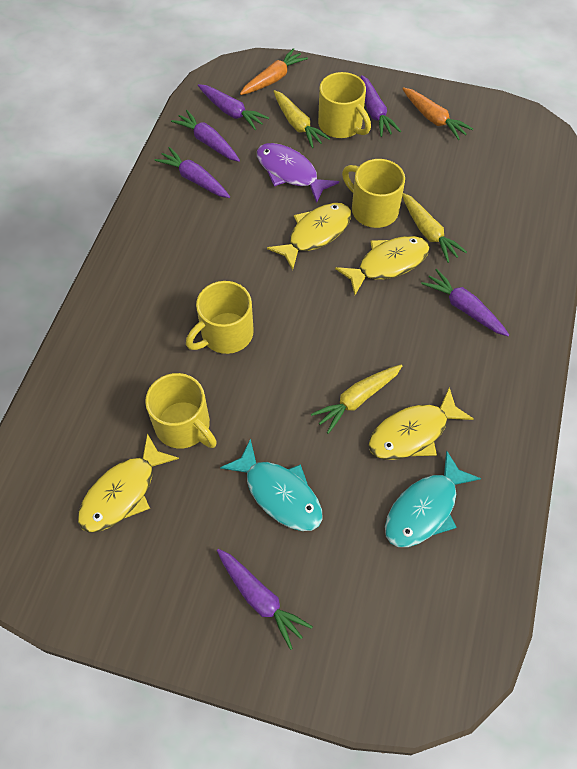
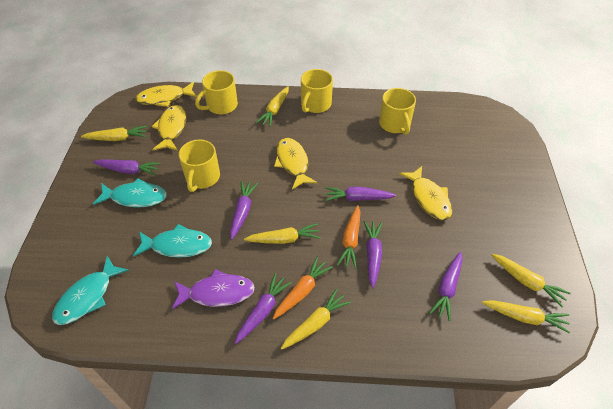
turquoise fish: [220,438,322,531] [385,451,481,547] = 2 -> [52,256,129,325] [93,178,167,207] [133,224,212,258] = 3
yellow carrot: [273,90,330,148] [311,365,402,434] [402,193,467,263] = 3 -> [81,126,147,141] [244,223,321,244] [256,86,289,127] [281,289,351,350] [482,300,570,334] [491,254,571,307] = 6

